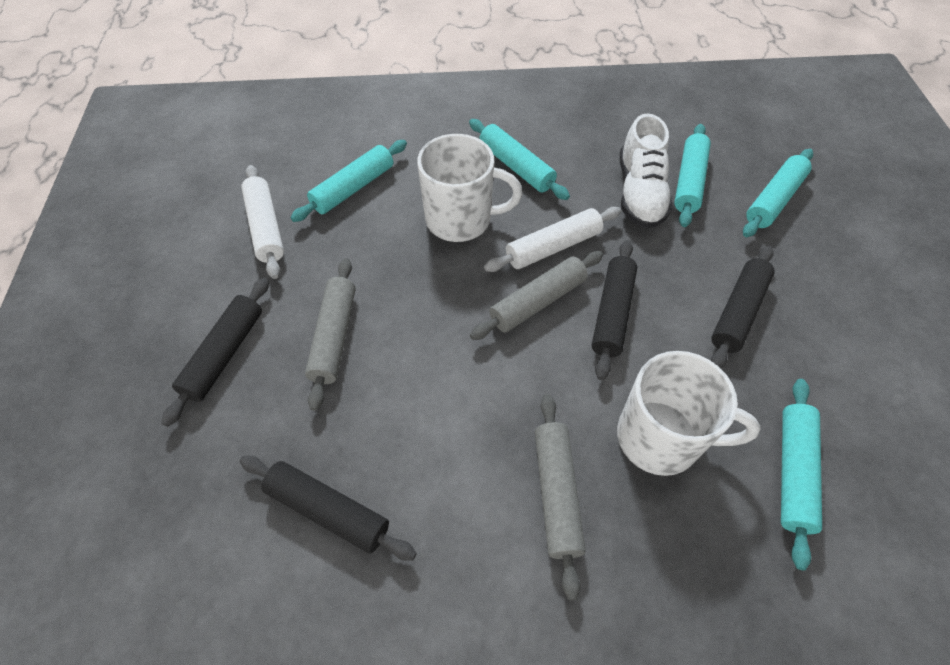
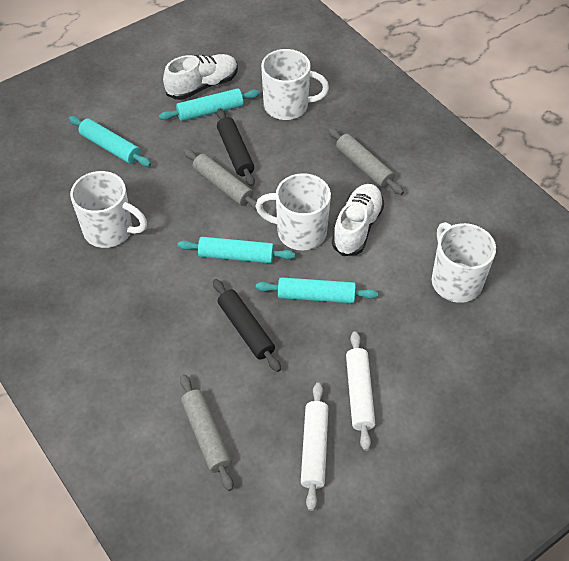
black rolling pin: [161,278,269,427] [240,456,417,561] [592,240,637,380] [711,245,775,368] = 4 -> [213,279,281,372] [217,109,255,186] = 2
turquoise rolling pin: [290,140,407,222] [469,119,570,200] [674,124,711,227] [743,149,813,237] [781,379,822,570] = 5 -> [69,116,151,167] [159,88,260,121] [177,237,295,263] [256,277,378,303] = 4
white mug: [417,134,522,242] [617,351,760,476] = 2 -> [70,171,147,248] [255,173,331,250] [261,49,329,120] [432,222,496,303] = 4
white shoe: [620,113,673,229] = 1 -> [163,54,238,100] [332,184,384,256] = 2

